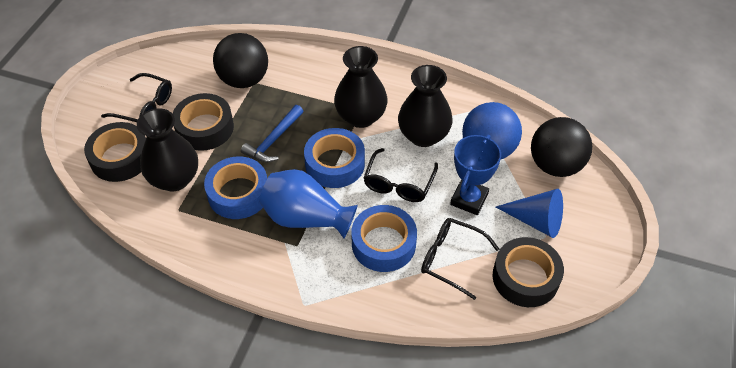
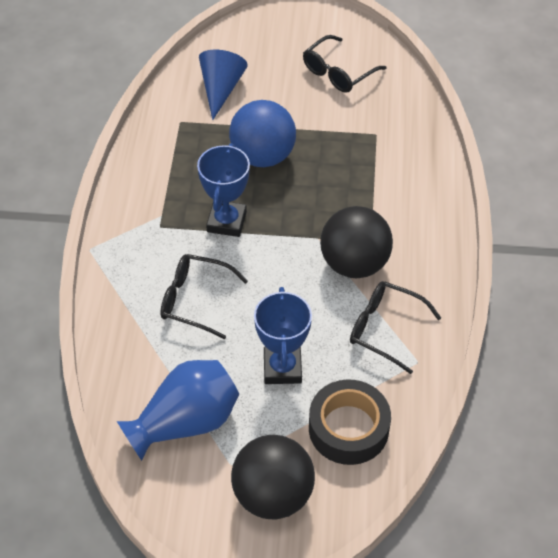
black tape: [84,122,146,182] [173,93,234,151] [493,237,564,307] = 3 -> [309,380,391,465] = 1
black vase: [137,108,198,191] [334,46,388,128] [398,65,453,147] = 3 -> none = 0
blue hammer: [241,105,303,162] = 1 -> none = 0
blue tape: [204,157,267,219] [304,128,365,188] [351,205,417,272] = 3 -> none = 0
blue trophy: [450,135,501,215] = 1 -> [197,143,250,237] [254,287,312,384] = 2

